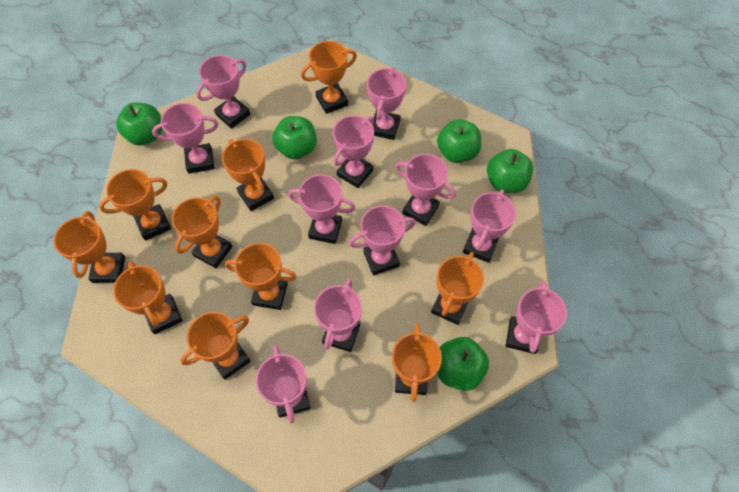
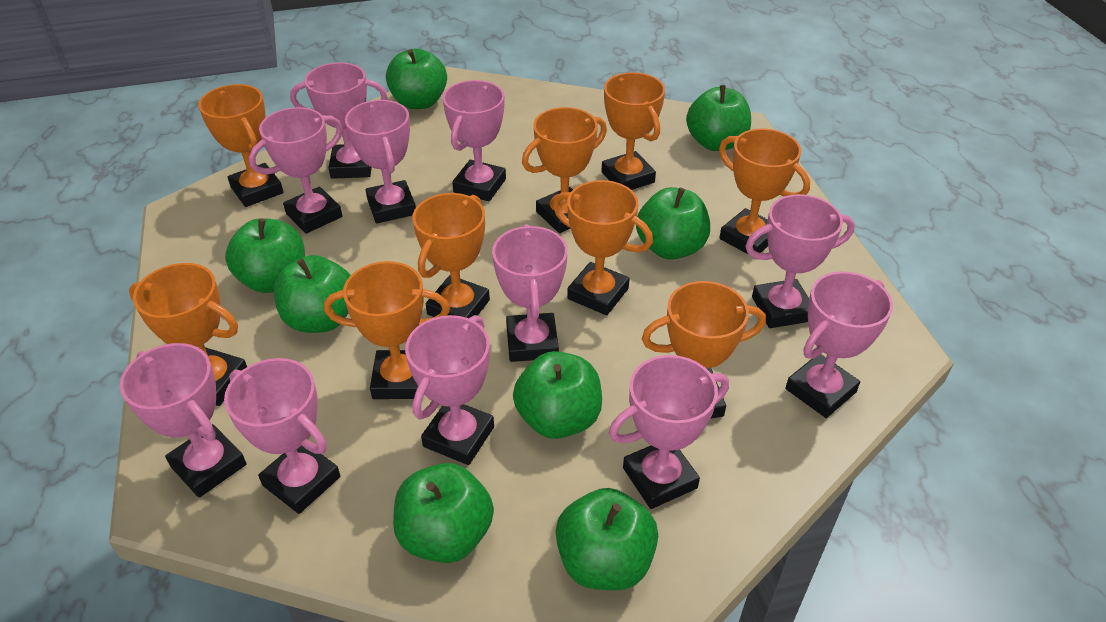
green apple: [116,103,162,146] [272,116,317,159] [437,119,481,163] [437,337,489,391] [487,149,533,193] = 5 -> [225,218,305,293] [274,255,351,333] [386,49,447,109] [393,463,494,563] [513,351,602,439] [556,488,658,590] [636,187,710,260] [686,85,751,151] = 8
orange trophy: [54,211,125,283] [99,169,171,241] [113,262,182,334] [172,196,232,268] [180,312,251,380] [222,139,274,211] [225,243,297,310] [301,41,357,114] [392,323,442,402] [431,252,484,325] = 10 -> [129,263,247,406] [198,84,284,207] [324,261,450,399] [412,193,490,318] [522,107,607,233] [553,180,653,315] [602,72,665,190] [642,281,766,418] [719,128,810,254] = 9

